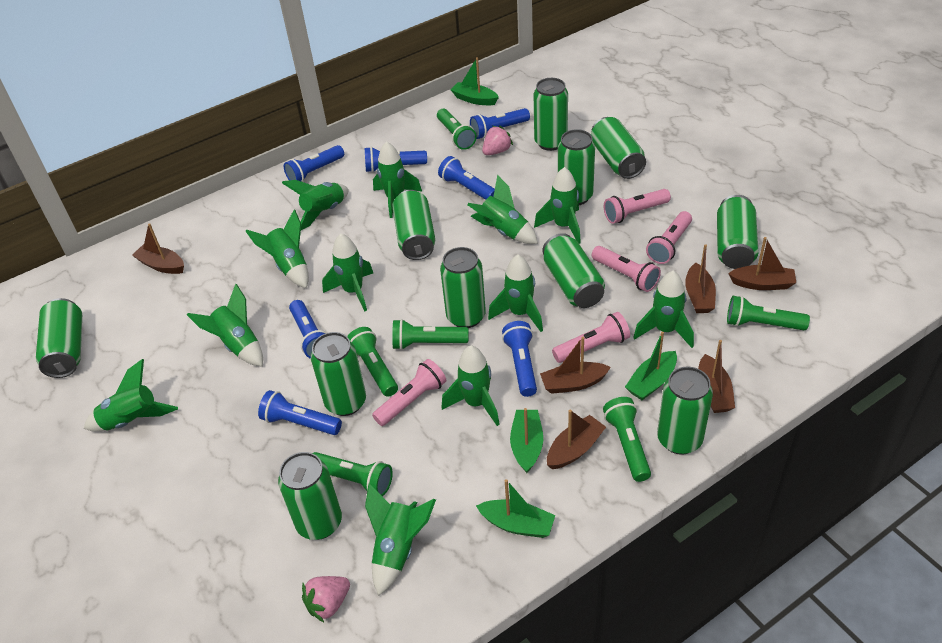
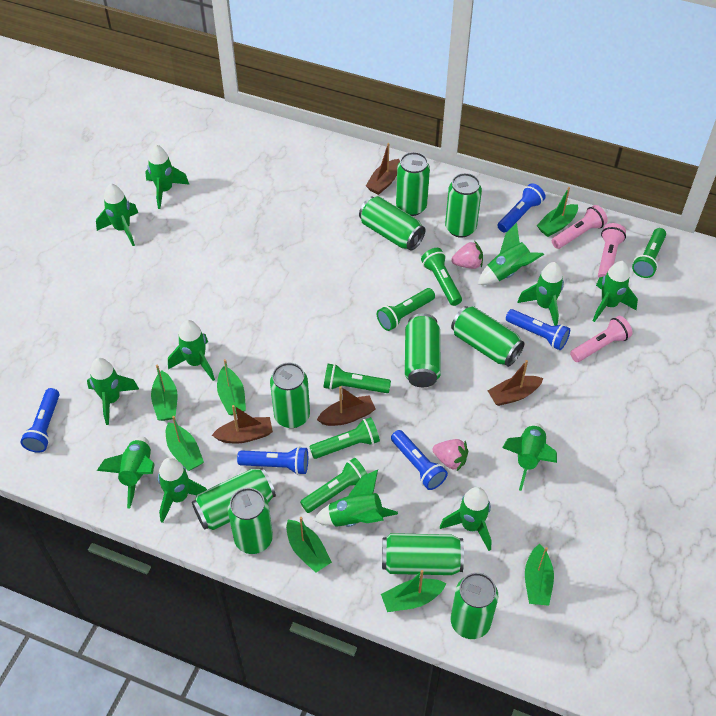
blue flashlight: [258,390,342,435] [284,145,344,182] [289,300,327,359] [365,147,427,172] [438,156,495,200] [470,108,530,139] [502,321,537,397] = 7 -> [21,388,59,453] [237,446,308,475] [391,430,448,490] [497,183,546,233] [506,309,570,350] = 5
brown boat: [132,223,184,274] [540,337,611,394] [547,410,606,469] [685,244,716,313] [698,340,735,413] [728,237,796,290] = 6 -> [212,405,273,443] [317,386,376,426] [366,143,400,195] [488,360,543,406] = 4
green boat: [451,57,499,105] [476,479,555,538] [510,408,543,473] [625,331,677,400] = 4 -> [151,364,178,421] [166,416,204,471] [217,359,246,415] [286,517,332,573] [381,570,446,612] [525,544,554,606] [537,187,578,237] = 7
green can: [36,298,82,378] [278,452,342,540] [311,332,366,416] [392,190,435,260] [440,247,486,328] [534,78,568,151] [542,233,605,308] [558,129,595,205] [591,117,646,179] [657,367,713,455] [717,195,759,269] = 11 -> [192,468,276,530] [228,488,273,554] [270,362,310,428] [359,196,426,251] [382,533,464,575] [396,152,430,216] [405,313,441,387] [445,173,482,238] [451,306,525,367] [451,573,498,639] = 10
pink flashlight: [372,359,446,426] [552,312,630,363] [592,246,661,292] [604,189,671,224] [646,211,692,264] = 5 -> [552,205,608,249] [570,316,632,362] [598,223,626,278] = 3

